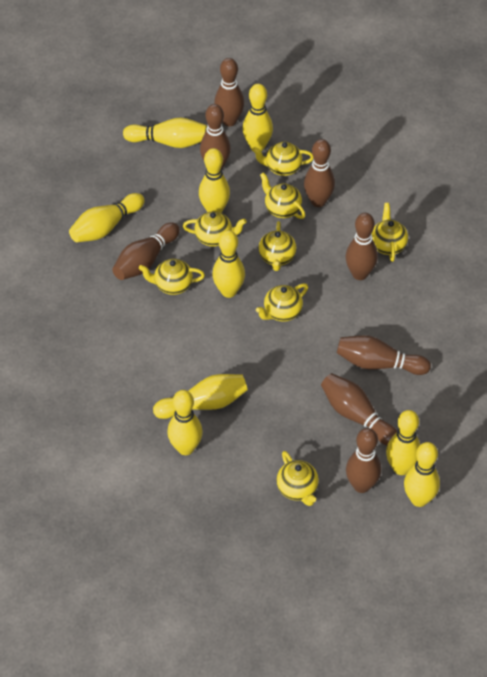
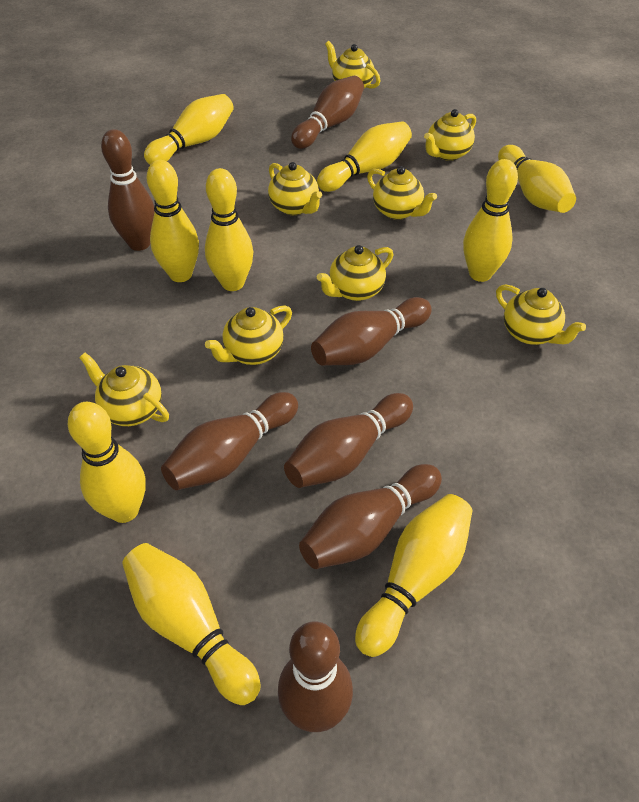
brown bowling pin: [112,222,180,280] [200,104,231,170] [214,58,244,126] [304,139,335,207] [321,373,397,446] [337,335,431,375] [345,213,378,280] [346,428,382,493] = 8 -> [101,129,155,251] [161,392,298,490] [278,621,353,732] [284,393,413,488] [291,76,364,149] [299,464,442,569] [311,297,432,366] = 7

